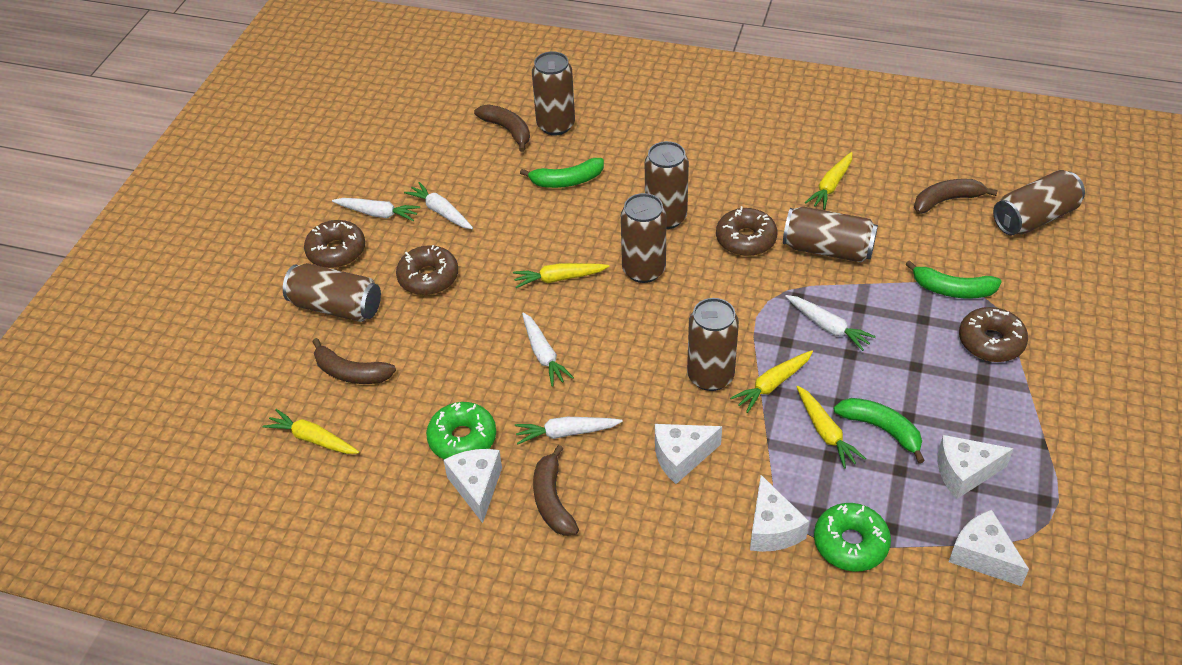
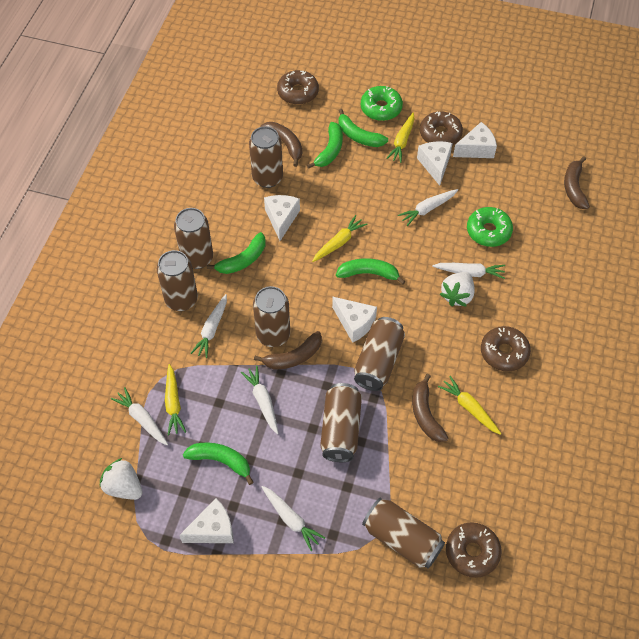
green banana: [520,158,604,188] [834,398,925,463] [906,260,1002,298] = 3 -> [183,443,254,485] [207,232,265,274] [307,122,343,169] [336,258,406,285] [338,109,388,147] = 5
white carrot: [332,198,420,221] [404,182,473,229] [515,417,623,444] [522,312,574,387] [785,295,876,351] = 5 -> [111,387,168,445] [191,294,227,358] [241,366,279,434] [262,486,325,551] [398,189,458,226] [432,263,505,279] = 6
white strawberry: none = 0 -> [100,458,143,500] [440,272,475,307] = 2
yellow carrot: [263,409,359,454] [513,263,610,288] [730,350,813,413] [796,386,866,469] [805,152,852,210] = 5 -> [165,364,186,435] [312,215,367,262] [386,112,415,163] [438,376,501,435] = 4

